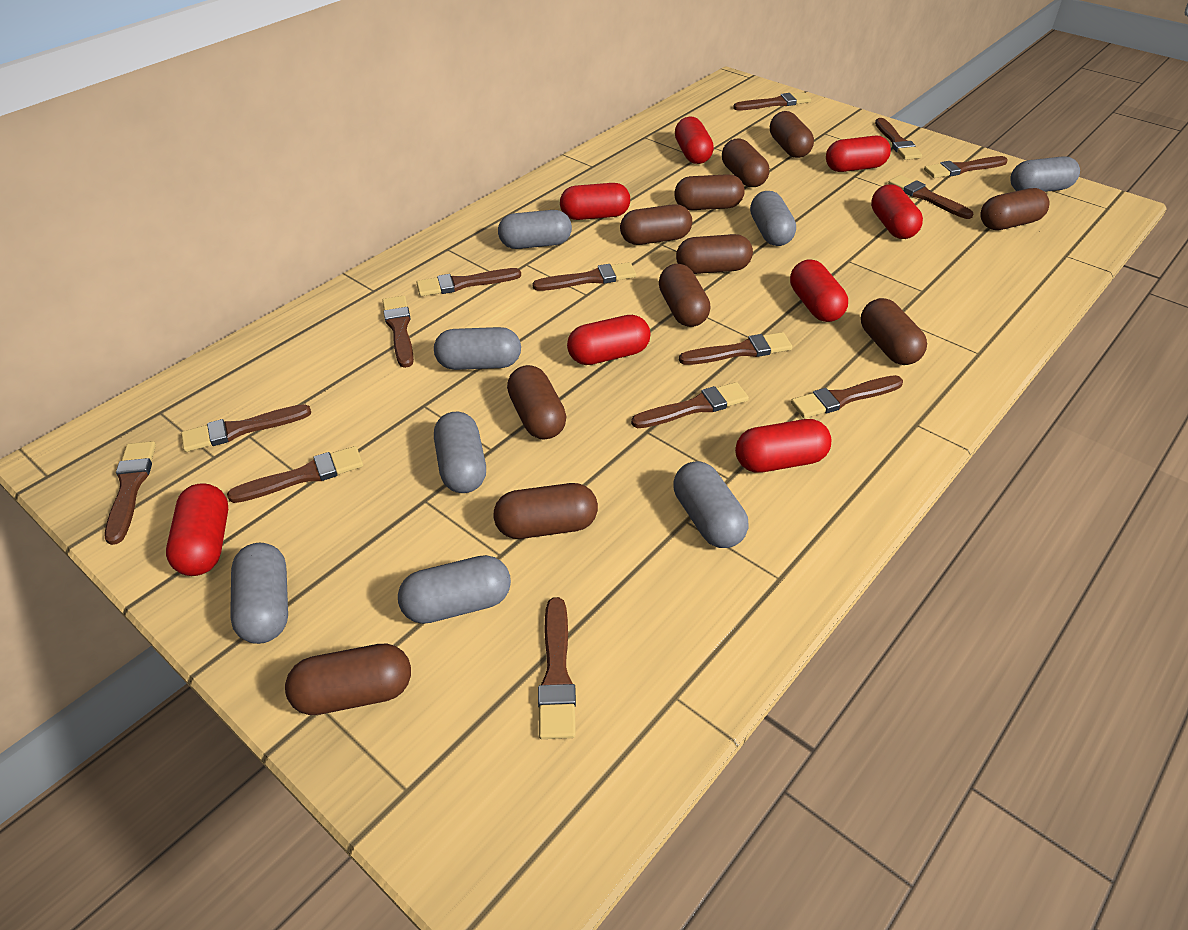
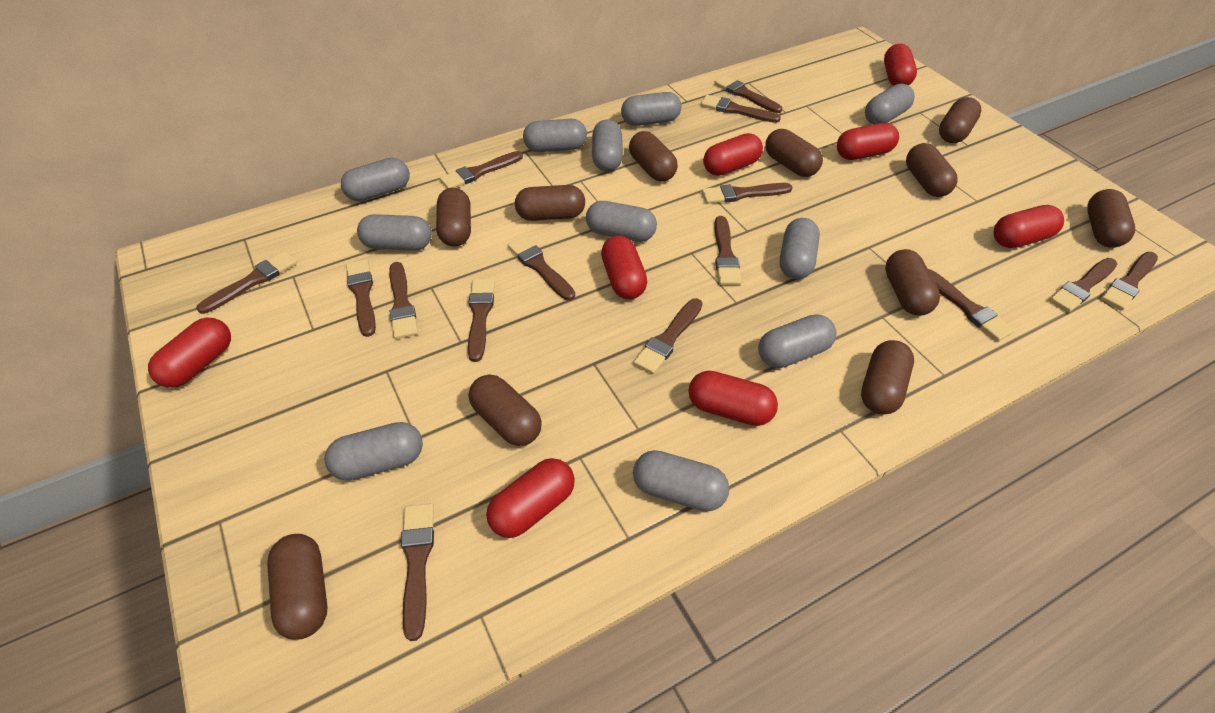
brown brush: [104,441,156,545] [181,404,311,452] [227,446,363,503] [382,296,414,368] [416,268,521,296] [532,262,636,291] [538,597,576,739] [631,382,749,428] [679,332,792,365] [733,92,811,110] [791,375,903,418] [875,118,922,160] [888,175,973,219] [924,156,1008,178] = 14 -> [196,251,297,314] [346,259,376,337] [389,262,418,339] [401,503,434,641] [440,151,523,188] [468,279,495,362] [508,236,575,301] [633,298,702,374] [701,95,781,123] [702,183,792,204] [714,76,782,113] [714,216,741,285] [928,269,1015,341] [1049,258,1118,312] [1101,252,1158,310] = 15
grey capsule: [230,543,288,644] [398,555,511,624] [434,327,521,370] [434,412,486,493] [498,210,572,249] [673,461,749,548] [750,191,796,246] [1010,156,1080,192] = 8 -> [324,422,423,481] [341,158,410,201] [357,214,432,251] [523,119,587,152] [586,201,657,242] [592,119,623,171] [621,92,682,126] [633,450,730,512] [758,315,836,368] [780,218,820,279] [865,84,915,124] = 11

